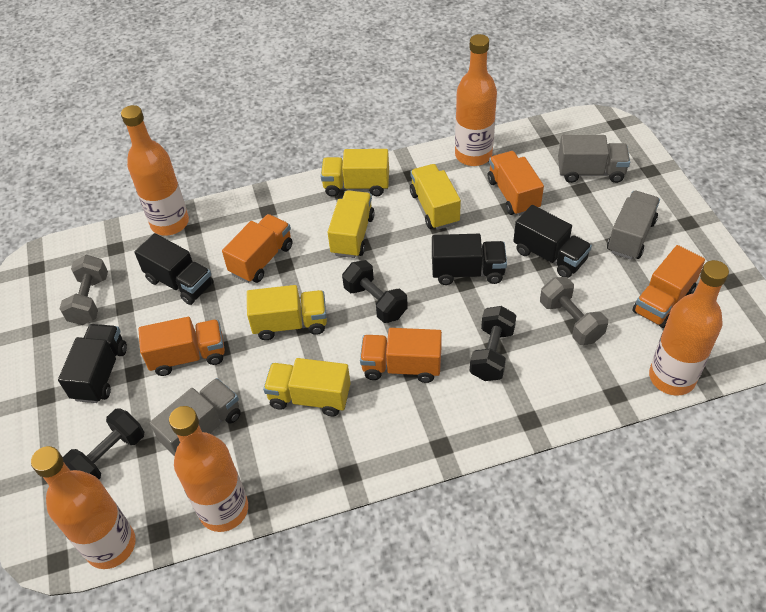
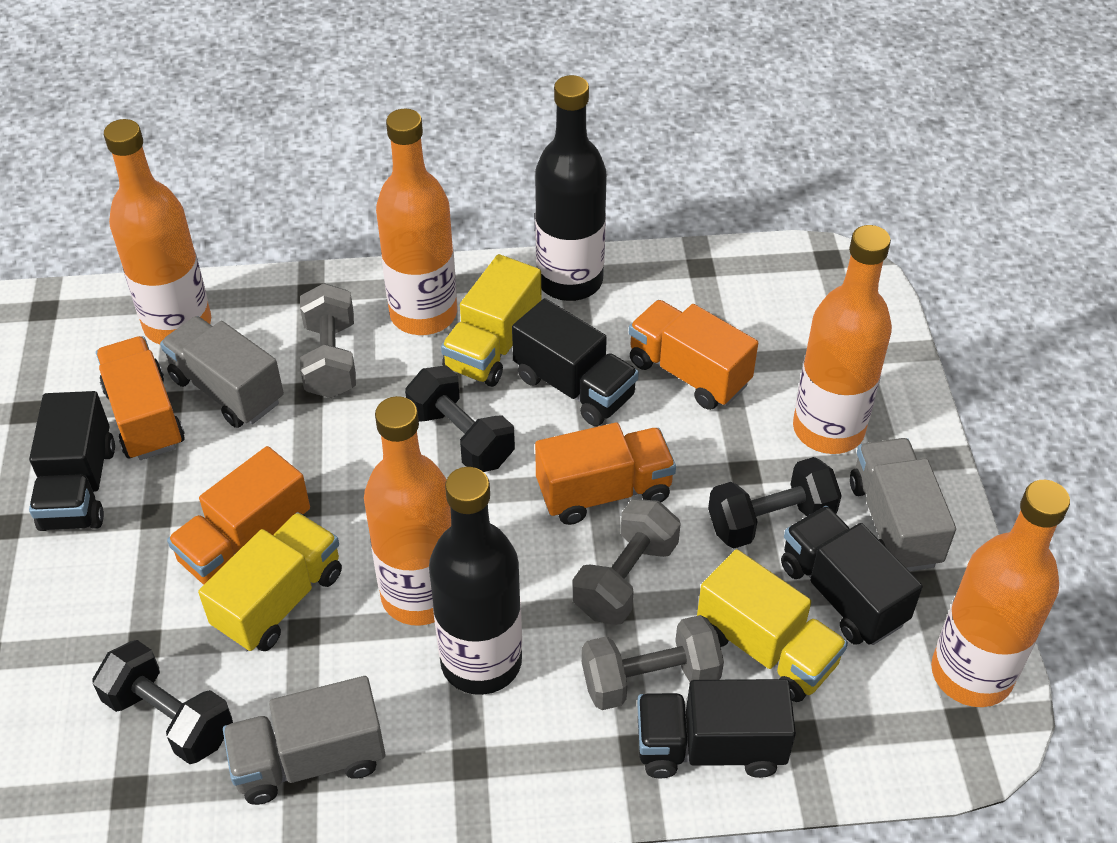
black bottle: none = 0 -> [429,467,522,695] [535,75,607,301] = 2
grey dumbbell: [59,255,108,325] [540,277,608,345] = 2 -> [300,283,356,398] [573,499,681,625] [582,615,724,710] = 3
orange truck: [138,317,225,376] [222,214,293,283] [360,328,442,383] [488,151,544,216] [632,245,705,328] = 5 -> [96,336,185,460] [167,446,310,585] [535,423,676,525] [629,300,758,410] = 4
yellow truck: [247,285,327,340] [263,358,351,416] [321,149,389,197] [328,190,375,258] [410,164,461,230] = 5 -> [198,512,342,651] [441,254,542,387] [697,549,848,702] = 3

